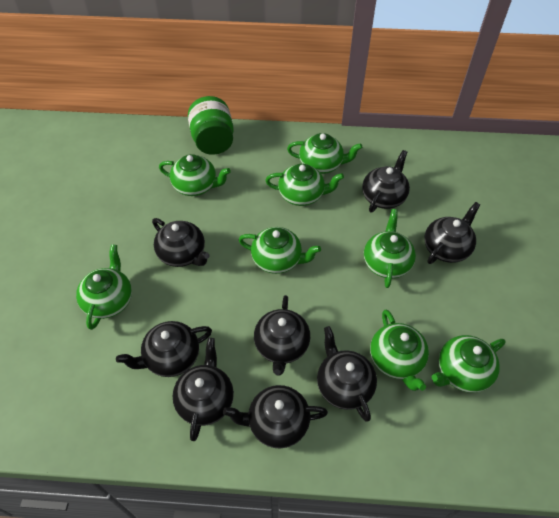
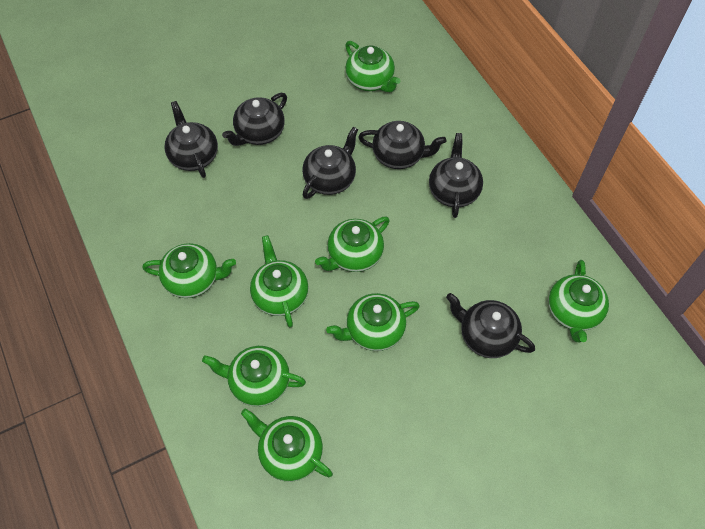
black teapot: [116,321,212,377] [152,218,210,267] [173,338,234,441] [223,385,328,448] [254,295,310,376] [317,326,377,422] [362,150,410,212] [424,202,480,264] = 8 -> [164,101,218,178] [222,93,287,146] [302,127,358,199] [358,121,446,169] [429,133,483,218] [446,293,535,358] = 6
green jar: [188,96,234,155] = 1 -> none = 0

